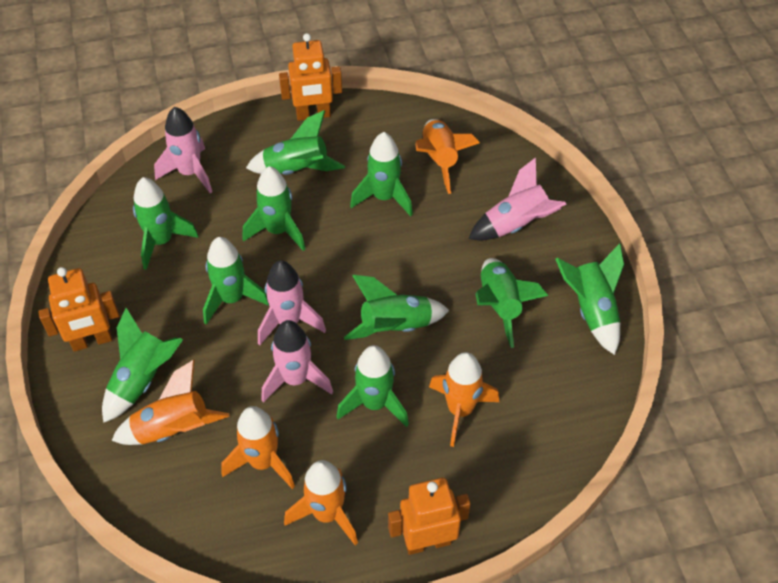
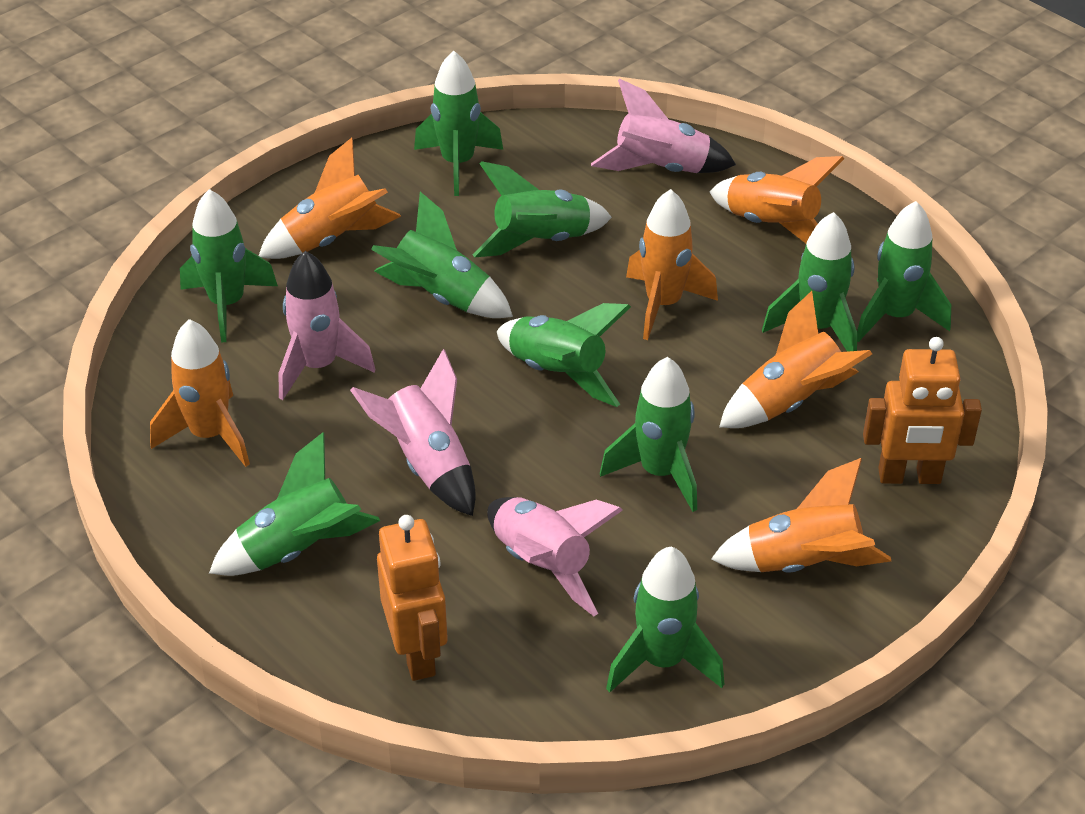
orange robot: [38,267,120,352] [279,33,342,121] [388,478,471,555] = 3 -> [377,515,448,681] [863,337,982,484] = 2
orange rocket: [111,360,230,445] [222,406,295,489] [284,460,358,545] [415,119,480,194] [429,352,499,447] = 5 -> [150,319,250,467] [259,138,401,259] [626,189,718,340] [709,156,845,243] [711,458,891,573] [719,291,872,428] = 6

